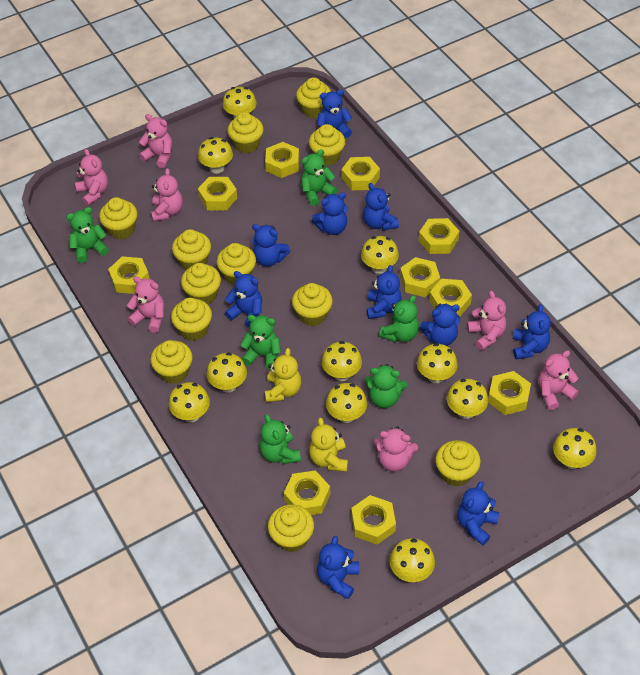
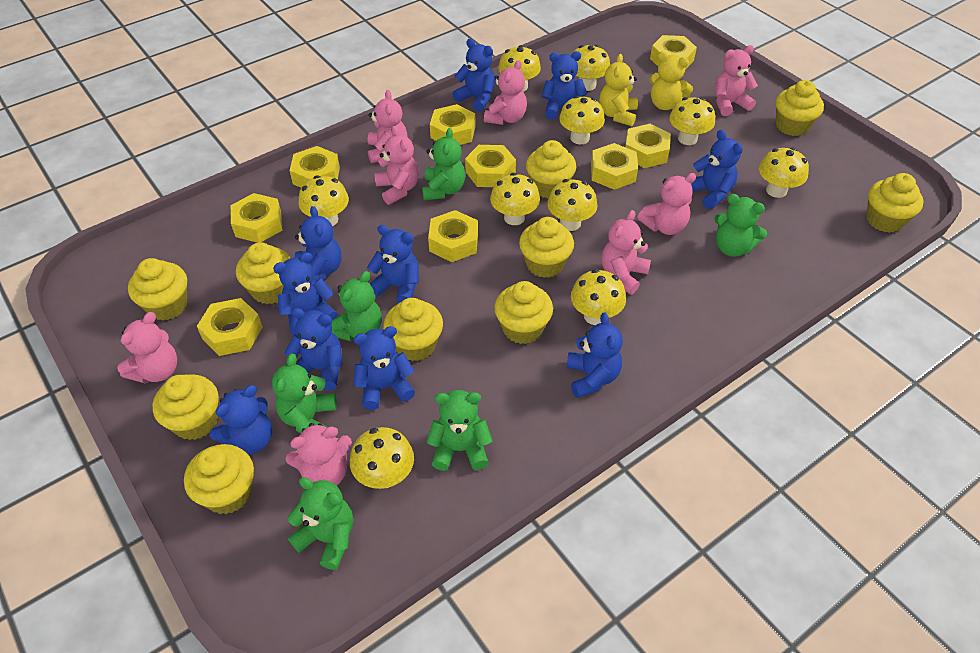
pink teddy bear: [75,149,108,206] [127,276,164,333] [139,114,172,168] [151,168,183,222] [374,427,418,472] [467,291,506,350] [538,350,579,410] = 7 -> [117,312,177,384] [286,423,352,486] [368,90,408,163] [374,126,419,205] [484,60,527,125] [601,210,651,294] [637,173,696,235] [715,45,758,116] = 8
yellow cupcake: [99,197,137,239] [151,340,193,384] [171,298,212,341] [172,229,211,270] [181,263,221,304] [217,243,256,285] [227,112,264,153] [268,504,314,552] [292,283,333,326] [296,77,331,118] [309,124,345,166] [435,440,481,486] = 12 -> [128,258,187,321] [152,374,219,440] [184,444,254,514] [236,242,290,304] [383,298,443,361] [494,281,553,344] [519,217,574,278] [526,140,576,199] [776,80,824,136] [866,173,924,233] = 10
yellow mushroom: [169,382,210,422] [198,137,233,174] [207,352,247,392] [223,87,257,118] [322,341,362,381] [326,383,367,423] [361,236,399,274] [390,538,435,582] [417,343,458,383] [447,379,488,419] [553,428,597,469] = 11 -> [299,175,349,226] [350,427,414,489] [490,173,540,225] [498,45,541,92] [547,179,597,231] [559,96,605,144] [571,269,626,325] [574,45,610,91] [669,97,715,145] [759,148,809,198] = 10
yellow nut: [108,256,150,294] [198,177,237,211] [265,142,299,178] [284,470,330,515] [342,157,380,190] [351,495,396,545] [400,257,440,297] [419,218,459,254] [429,279,472,316] [488,371,531,415] = 10 -> [197,298,263,356] [231,193,283,243] [290,146,340,188] [428,210,478,262] [430,104,476,145] [465,145,516,187] [591,143,638,190] [625,124,671,168] [650,35,697,70] = 9

